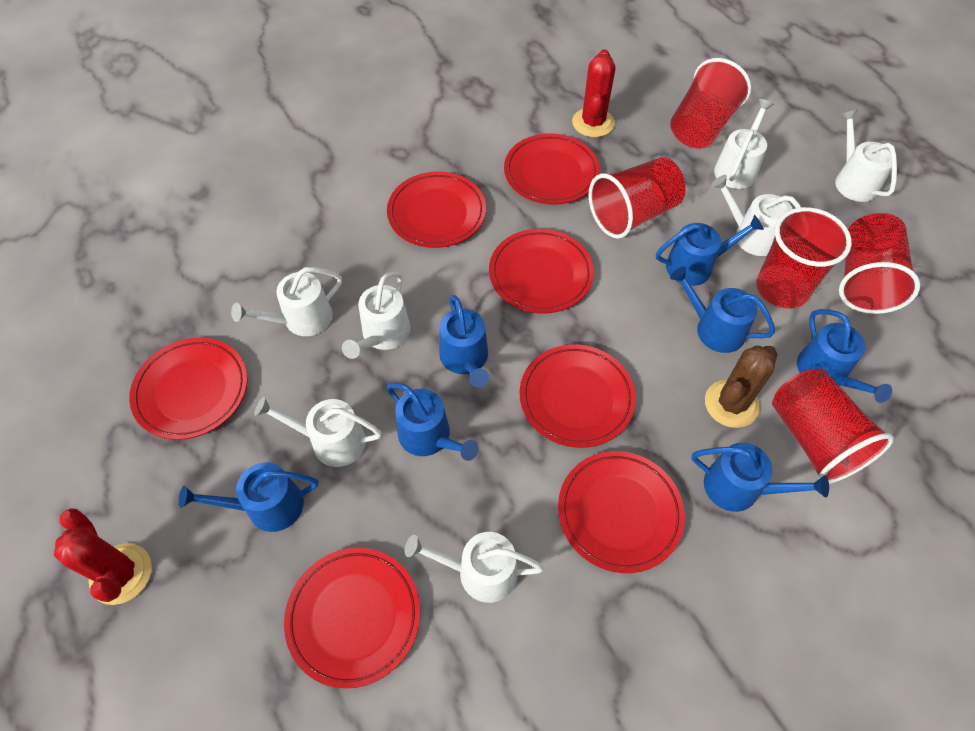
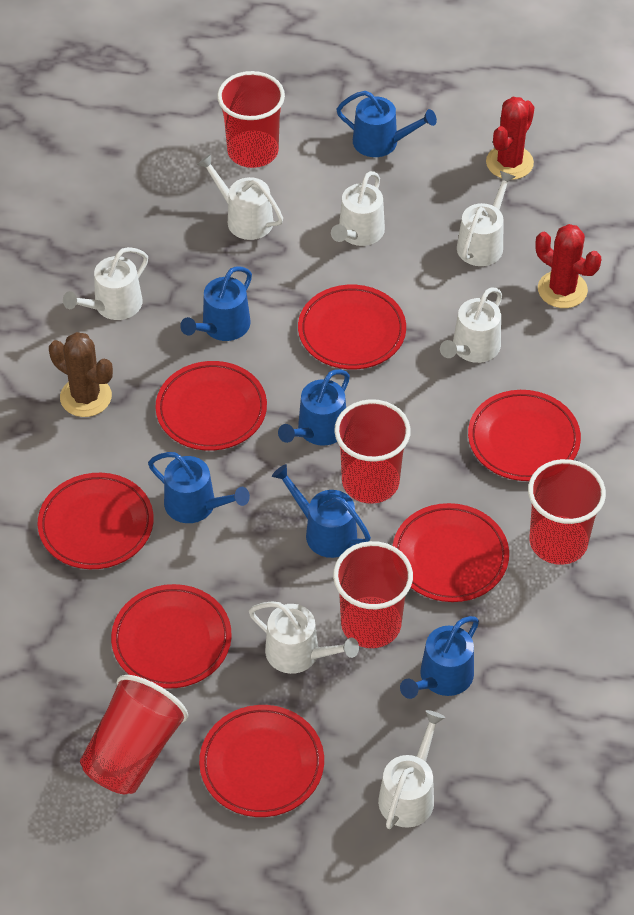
blue watering can: [179,462,318,532] [386,382,478,461] [439,295,489,387] [656,215,764,286] [670,266,775,353] [691,443,829,512] [797,309,892,403] = 7 -> [148,452,250,523] [180,266,252,341] [272,464,371,558] [278,369,350,446] [336,91,437,157] [400,616,479,699] = 6

